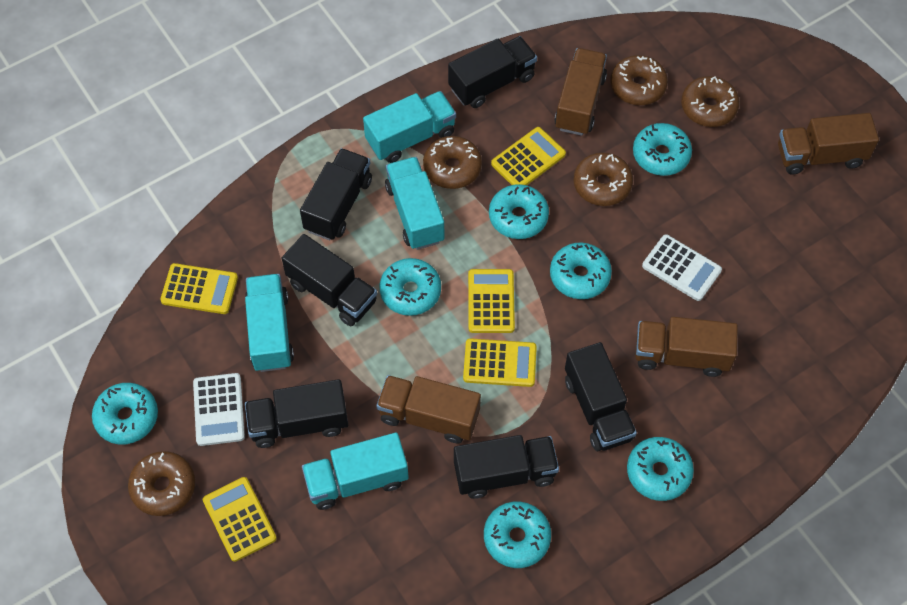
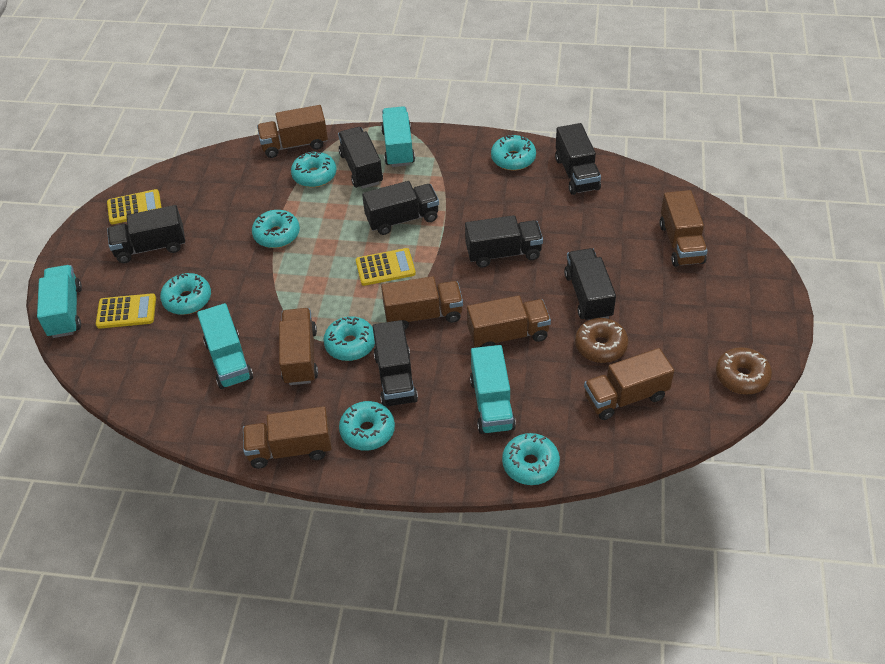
black truck: [245,379,348,448] [282,234,377,326] [300,148,372,240] [448,36,537,108] [454,435,559,499] [565,342,637,451] = 6 -> [107,205,185,263] [338,127,383,189] [362,181,439,235] [373,320,418,407] [465,215,543,267] [555,123,601,195] [564,248,616,320] = 7
brown donut: [128,451,195,516] [423,136,482,189] [574,152,633,206] [611,55,668,105] [681,76,740,127] = 5 -> [575,318,628,363] [716,347,772,394] = 2
brown truck: [376,375,481,443] [554,48,607,136] [635,317,738,377] [778,113,879,174] = 4 -> [243,406,332,469] [257,105,328,158] [279,308,318,385] [381,276,463,330] [467,296,551,347] [584,348,674,420] [660,190,708,267] = 7
white calculator: [193,373,245,446] [642,234,722,301] = 2 -> none = 0
yellow calculator: [160,263,238,314] [203,477,277,562] [463,338,537,387] [468,269,515,333] [491,127,566,185] = 5 -> [96,293,156,329] [107,189,162,224] [356,248,416,286] = 3

